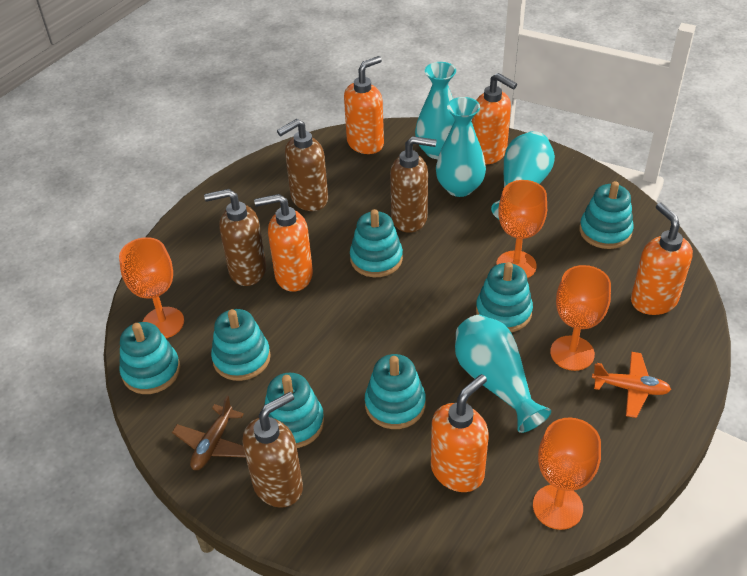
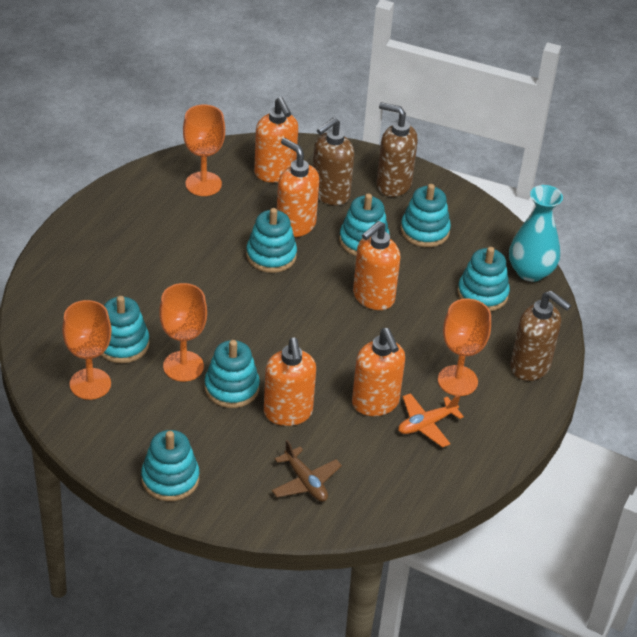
brown soap dispenser: [204,189,266,286] [243,392,303,508] [277,119,328,211] [390,136,437,233] = 4 -> [313,118,354,205] [377,102,418,197] [510,291,571,381] = 3
turquoise vase: [415,62,456,159] [436,97,486,197] [455,315,551,433] [491,131,555,219] = 4 -> [509,185,563,282] = 1

